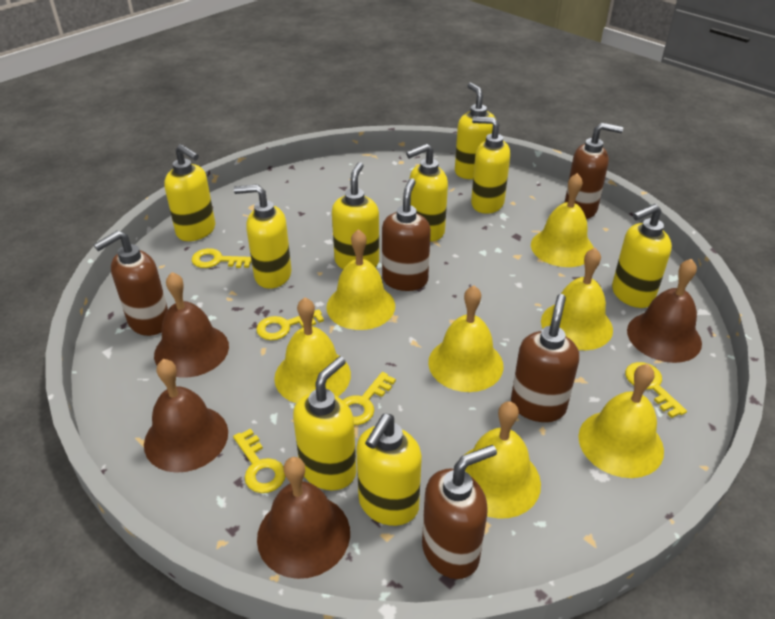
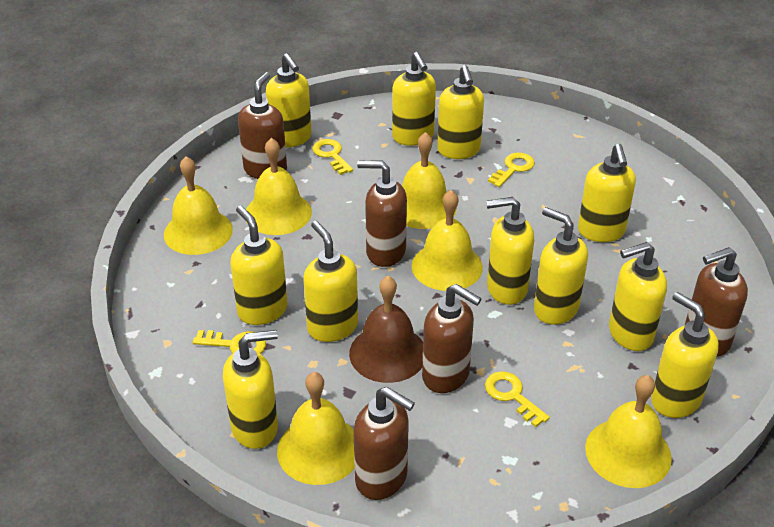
brown bell: [144,359,228,473] [154,272,229,378] [257,457,350,579] [627,259,702,363] = 4 -> [349,276,423,383] = 1
yellow bell: [274,298,351,403] [326,229,395,330] [428,285,503,392] [464,401,541,519] [531,173,594,267] [541,248,613,350] [578,364,664,478] = 7 -> [164,156,233,255] [246,138,312,235] [277,372,355,485] [402,132,457,229] [412,190,483,291] [585,375,672,488] = 6
yellow key: [192,248,252,268] [233,429,285,493] [256,309,324,340] [343,372,396,425] [625,362,687,418] = 5 -> [193,330,266,354] [312,139,353,175] [485,371,550,427] [488,153,535,187] = 4
yellow soap dispenser: [164,144,215,241] [234,184,292,289] [293,356,356,490] [332,162,379,269] [356,414,422,526] [406,144,448,241] [455,83,496,179] [471,117,510,214] [612,204,672,308] = 9 -> [223,330,278,449] [231,206,288,325] [266,53,312,148] [303,221,358,342] [392,52,436,146] [437,65,484,159] [486,197,534,305] [534,207,588,325] [578,144,636,242] [609,242,667,351] [651,292,719,418] = 11

